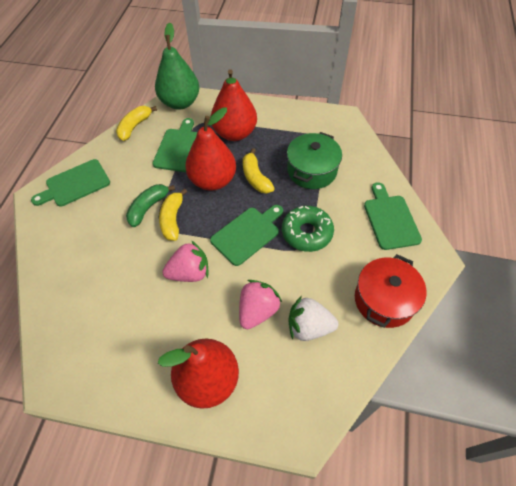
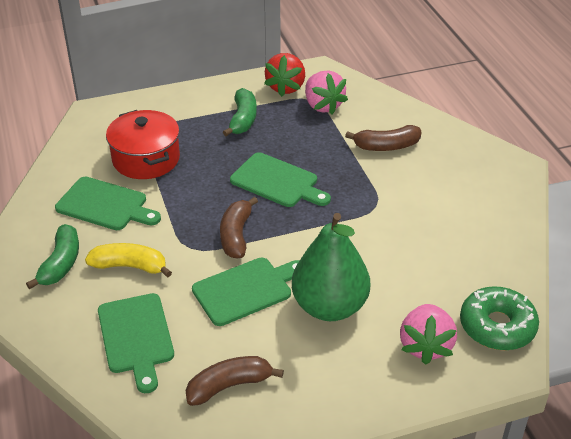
brown banana: none = 0 -> [185,356,284,406] [220,197,258,259] [345,125,421,151] = 3
green banana: [126,184,175,227] = 1 -> [26,224,79,289] [223,88,257,136] = 2
green pot: [287,132,342,189] = 1 -> none = 0
red pear: [158,339,239,409] [185,107,236,191] [211,69,257,141] = 3 -> none = 0
red strawberry: none = 0 -> [264,53,305,97] = 1
white strawberry: [288,296,338,341] = 1 -> none = 0
yellow banana: [116,106,157,141] [159,188,187,241] [243,148,275,194] = 3 -> [85,243,172,277] = 1

